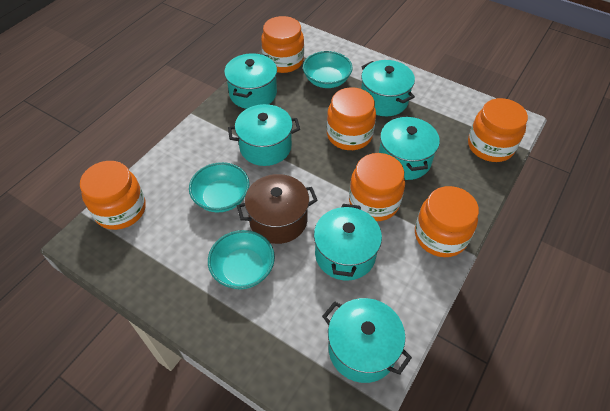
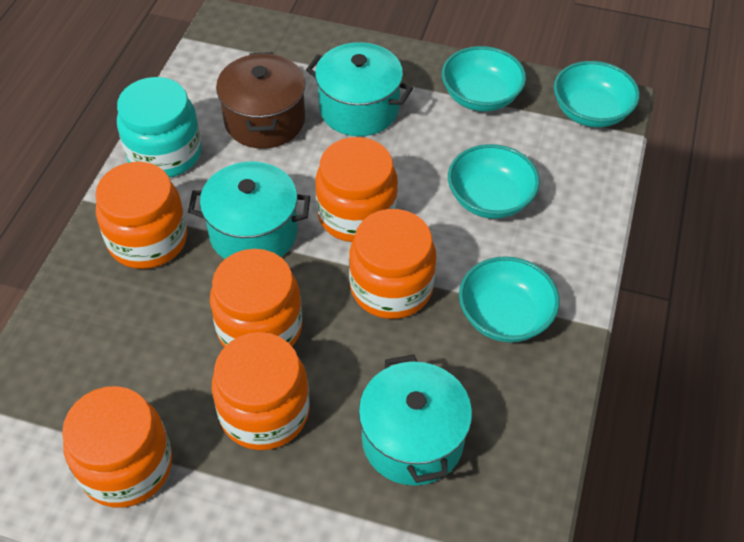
turquoise bowl: [189,162,249,212] [208,230,275,289] [303,51,353,88] = 3 -> [442,46,526,112] [448,144,540,219] [459,256,560,342] [554,61,640,127] = 4
turquoise jar: none = 0 -> [117,77,202,177] = 1
turquoise pot: [224,53,277,109] [228,104,300,166] [314,204,382,281] [322,298,412,383] [361,60,415,116] [379,115,440,180] = 6 -> [188,161,310,259] [306,42,413,136] [359,355,472,486] = 3

